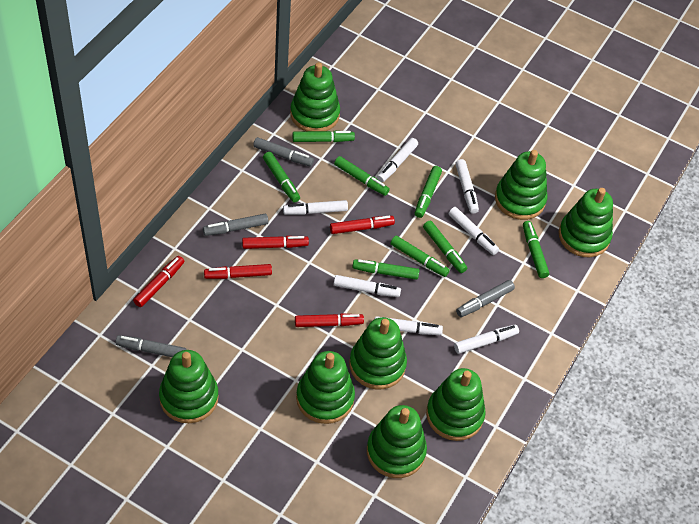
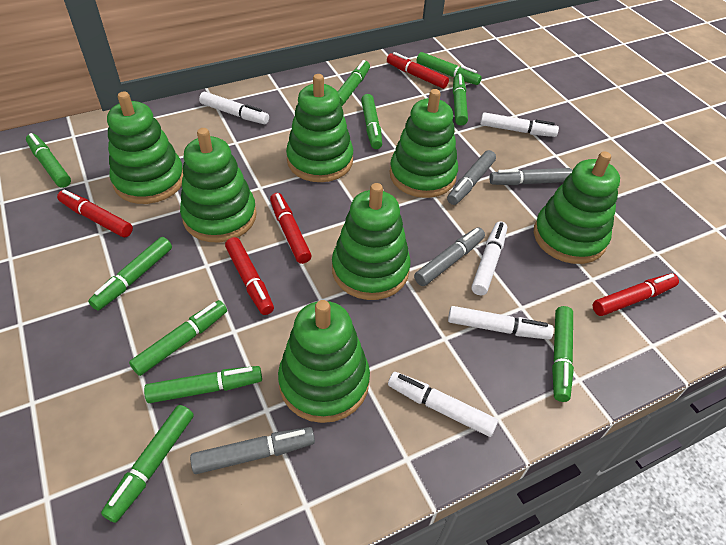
green marker: [263,152,300,202] [292,130,355,142] [334,156,390,196] [352,259,419,280] [390,235,450,277] [415,166,442,218] [423,221,467,273] [523,221,549,278] = 8 -> [26,133,71,188] [88,237,172,311] [101,405,194,523] [129,300,227,376] [144,366,262,403] [338,60,370,106] [361,94,382,149] [417,52,482,85] [453,74,468,125] [552,306,574,402] = 10
green stacking toy: [159,350,219,423] [290,62,340,131] [296,351,355,424] [349,317,407,389] [367,405,427,478] [426,368,486,441] [495,150,547,220] [559,188,613,257] = 8 -> [107,91,183,204] [180,128,257,242] [278,300,370,423] [286,74,353,182] [332,183,411,300] [390,89,458,198] [534,151,620,264] = 7
white marker: [283,200,348,215] [334,275,401,297] [375,316,443,335] [377,138,418,182] [449,207,499,255] [454,325,519,354] [455,159,479,214] = 7 -> [199,92,269,124] [388,372,498,437] [448,306,554,340] [471,221,507,295] [480,112,559,137] = 5

